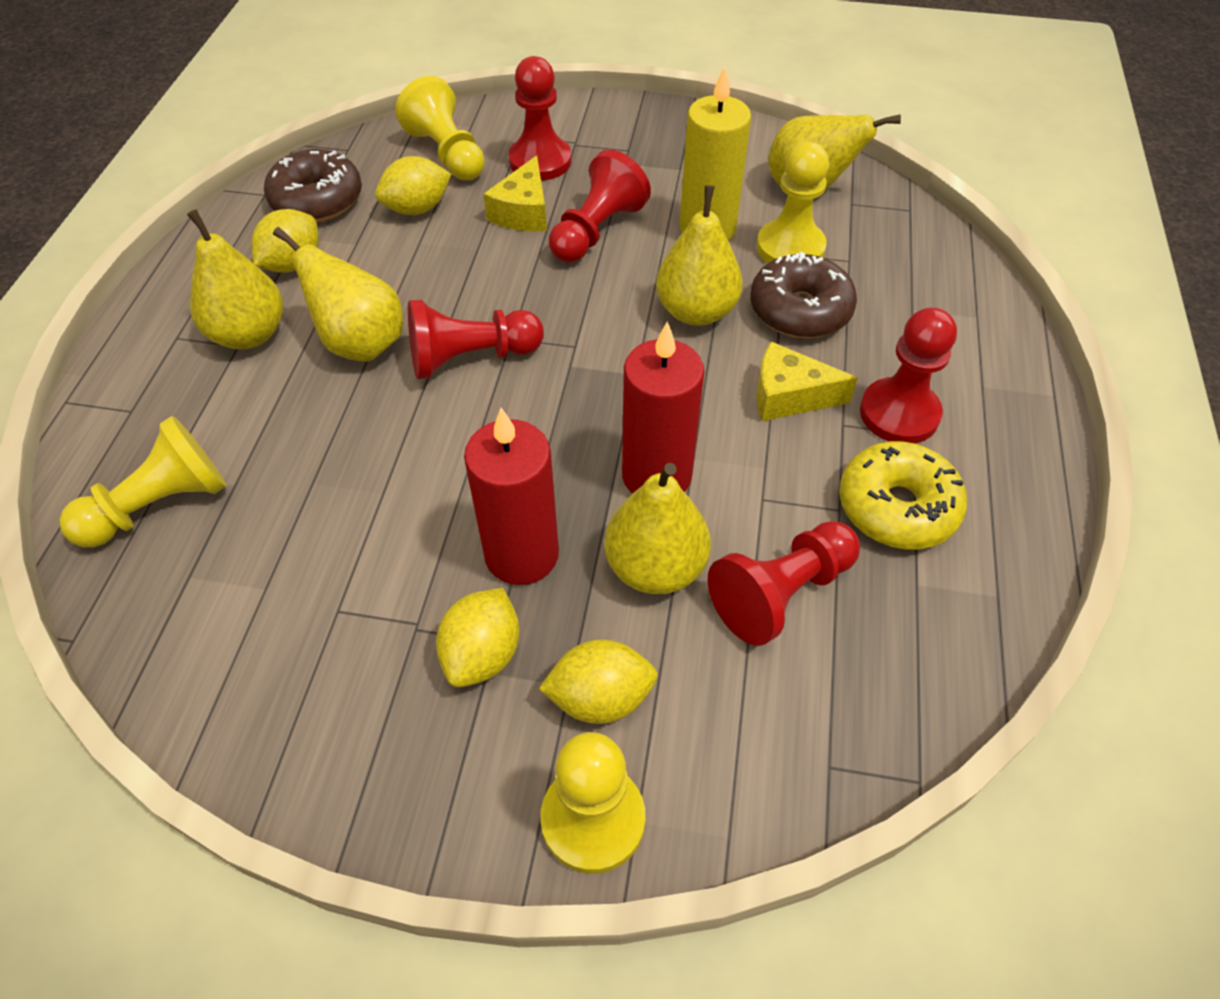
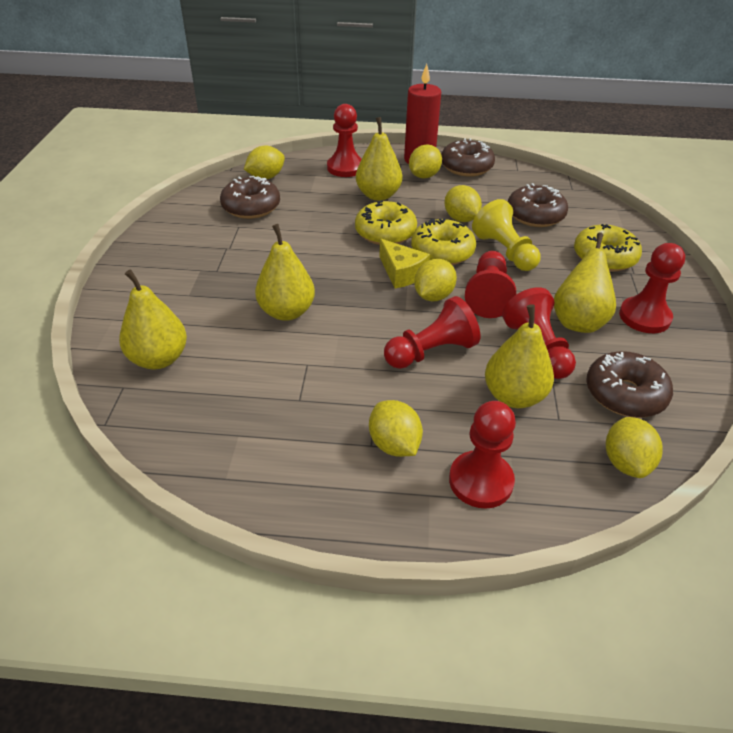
brown donut: [264,149,362,222] [750,252,857,338] = 2 -> [220,176,280,219] [441,138,495,177] [508,183,568,227] [586,351,673,418] = 4
red candle: [464,408,559,585] [622,322,704,494] = 2 -> [404,64,441,164] = 1
red pawn: [408,300,544,379] [509,56,571,180] [549,149,651,263] [707,521,860,646] [860,307,957,444] = 5 -> [327,104,362,177] [384,296,480,369] [449,401,516,509] [465,251,516,318] [502,287,576,379] [619,243,685,333] = 6
yellow candle: [680,66,751,240] = 1 -> none = 0
yellow cheese: [483,155,547,231] [756,342,858,421] = 2 -> [379,239,430,288] = 1
yellow donut: [839,441,967,550] = 1 -> [355,200,417,245] [411,219,476,265] [574,224,642,272] = 3
yellow lemon: [251,209,318,273] [375,156,451,215] [436,588,519,687] [539,639,658,724] = 4 -> [244,146,285,179] [369,400,423,457] [409,144,442,178] [414,259,457,301] [444,185,482,222] [606,417,663,478] = 6
yellow pawn: [59,416,226,548] [395,76,485,180] [540,732,646,874] [757,142,829,263] = 4 -> [472,199,541,271] = 1

